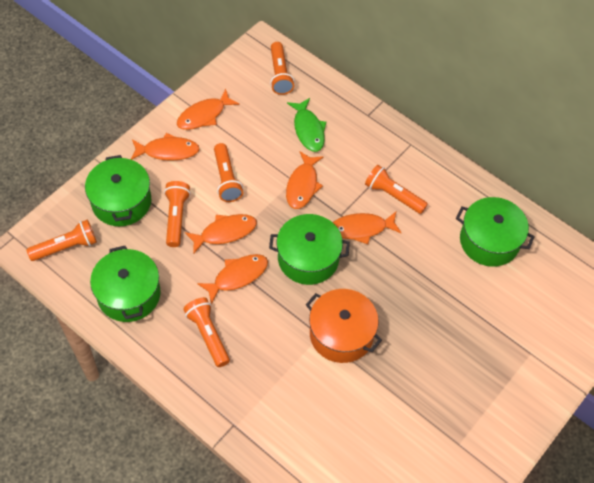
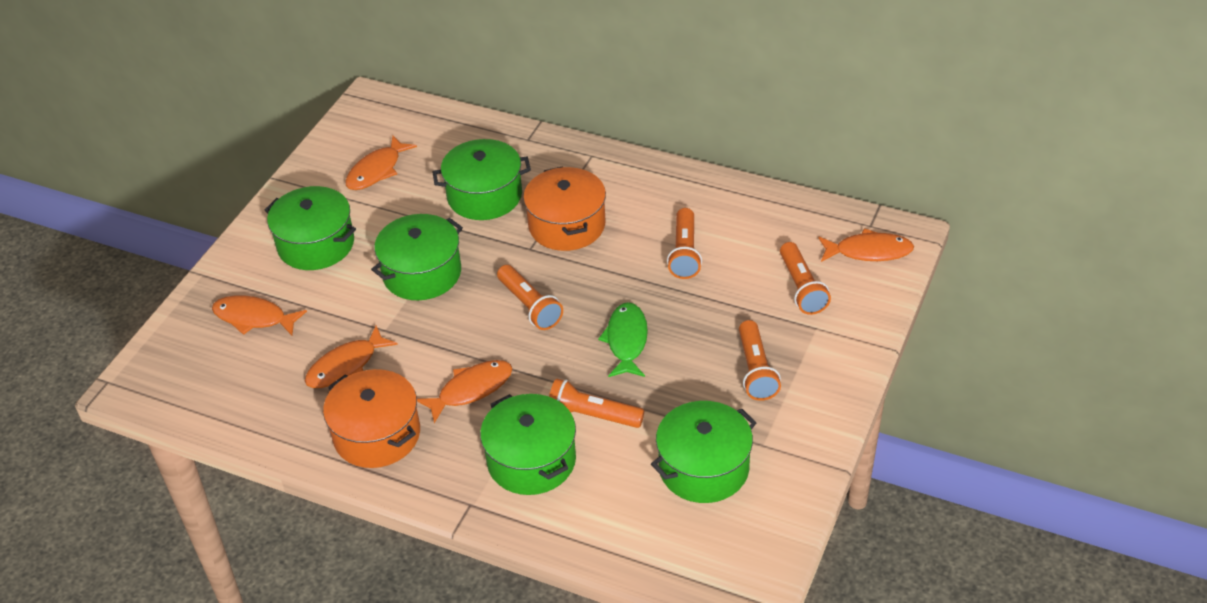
green pot: [85,155,151,226] [90,246,161,322] [269,214,350,285] [456,197,535,267] = 4 -> [265,186,356,270] [371,214,463,300] [432,139,531,220] [480,394,576,495] [651,401,756,503] = 5
orange fish: [131,133,200,161] [177,89,240,130] [185,214,257,253] [197,254,268,304] [286,151,323,209] [333,212,402,244] = 6 -> [212,295,307,335] [305,326,398,388] [345,135,417,190] [417,360,512,423] [818,228,914,262] = 5
orange flashlight: [26,219,97,261] [164,181,191,247] [183,297,230,367] [214,143,243,202] [270,42,294,95] [365,165,428,214] = 6 -> [497,265,563,330] [549,379,644,428] [667,208,702,279] [739,320,781,401] [780,242,831,315] = 5
orange pot: [306,289,382,363] = 1 -> [323,369,420,468] [523,167,606,251] = 2

